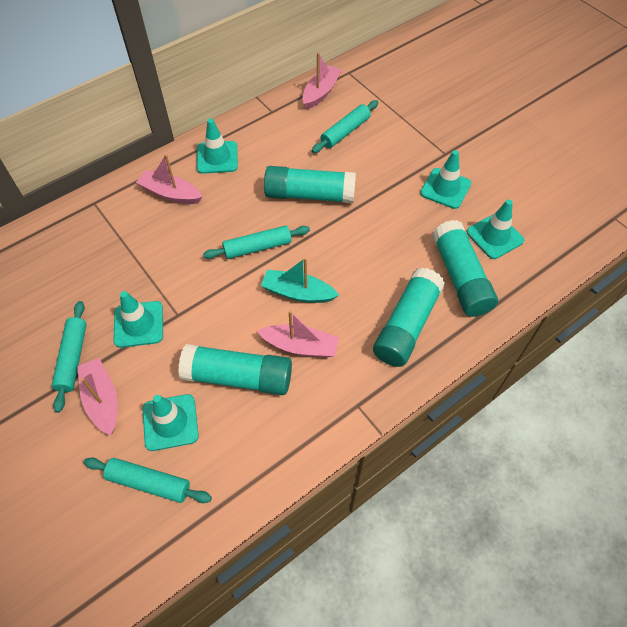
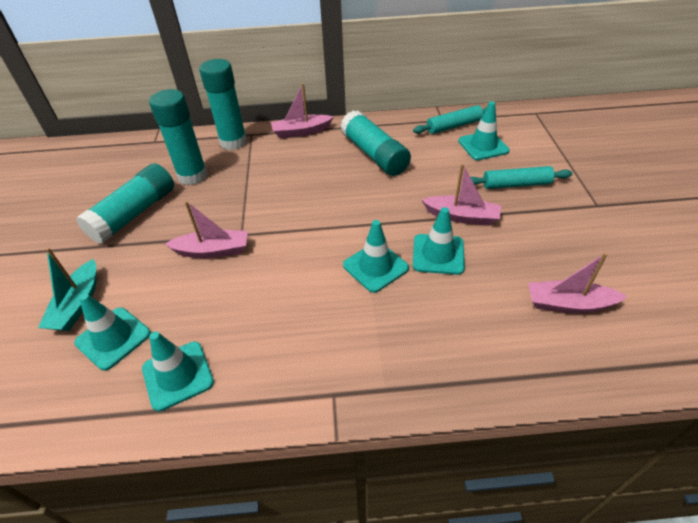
turquoise rolling pin: [52,301,87,413] [83,457,212,503] [203,225,310,259] [312,100,378,153] = 4 -> [413,105,487,134] [470,166,572,189] = 2

